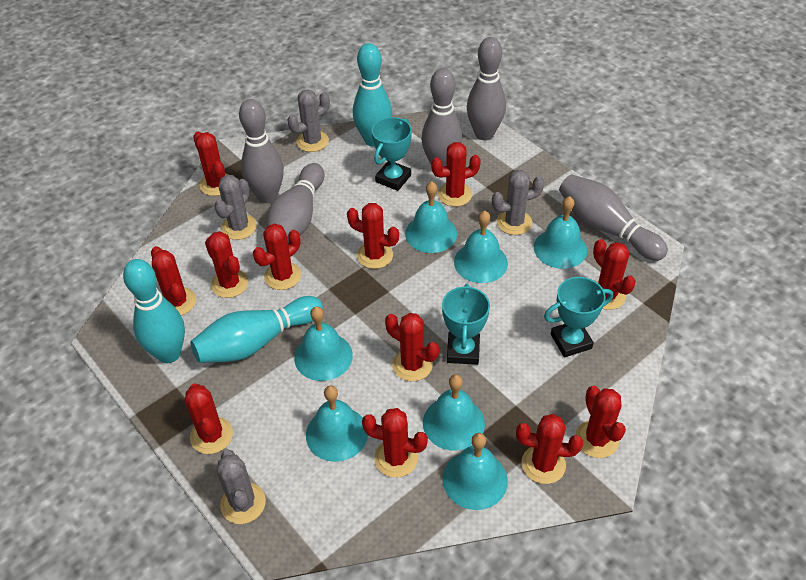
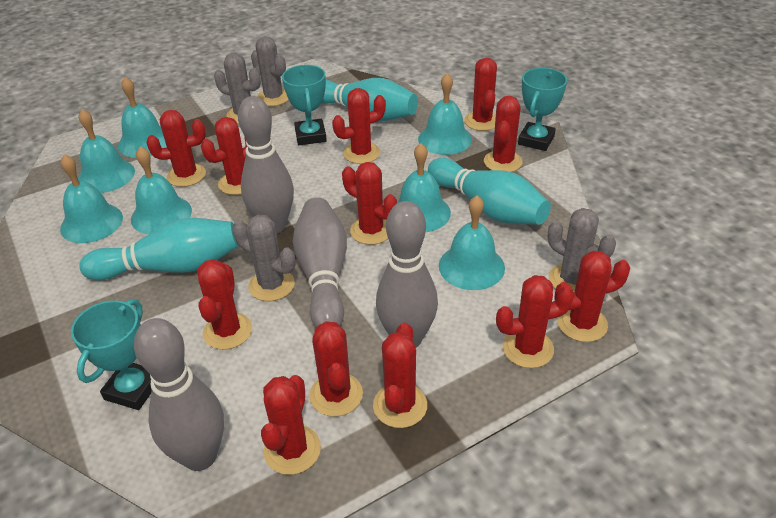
grey bowling pin: [239,99,284,203] [267,163,324,243] [421,68,462,167] [467,37,506,140] [559,174,668,261] = 5 -> [134,318,224,471] [238,96,294,233] [293,197,347,327] [376,201,438,348] = 4

